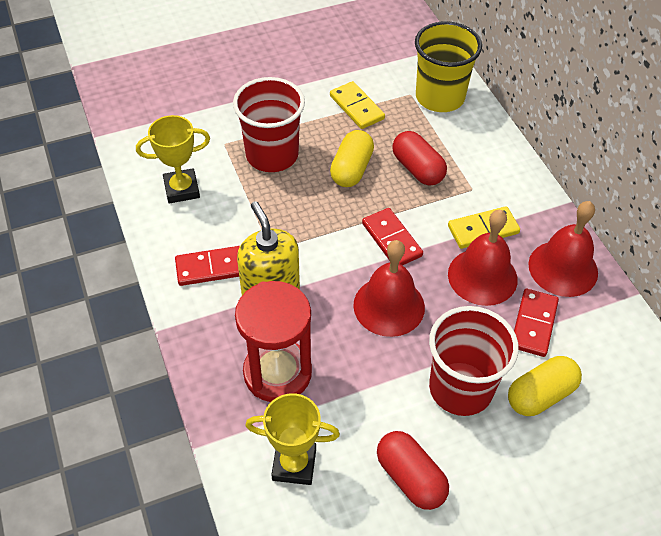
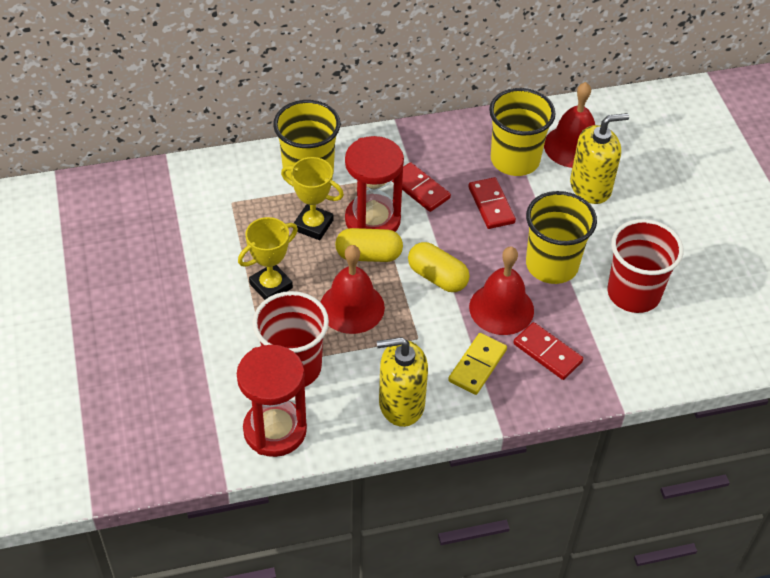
red capsule: [377,431,449,510] [392,131,447,186] = 2 -> none = 0
red hourglass: [235,281,312,402] = 1 -> [237,345,307,457] [345,136,404,232] = 2
yellow cup: [415,21,482,112] = 1 -> [273,100,340,181] [489,88,556,176] [526,191,597,284] = 3
yellow domino: [330,81,385,129] [448,206,520,249] = 2 -> [448,333,507,395] = 1
yellow soap dispenser: [237,201,300,295] = 1 -> [377,337,428,427] [570,113,629,204] = 2

